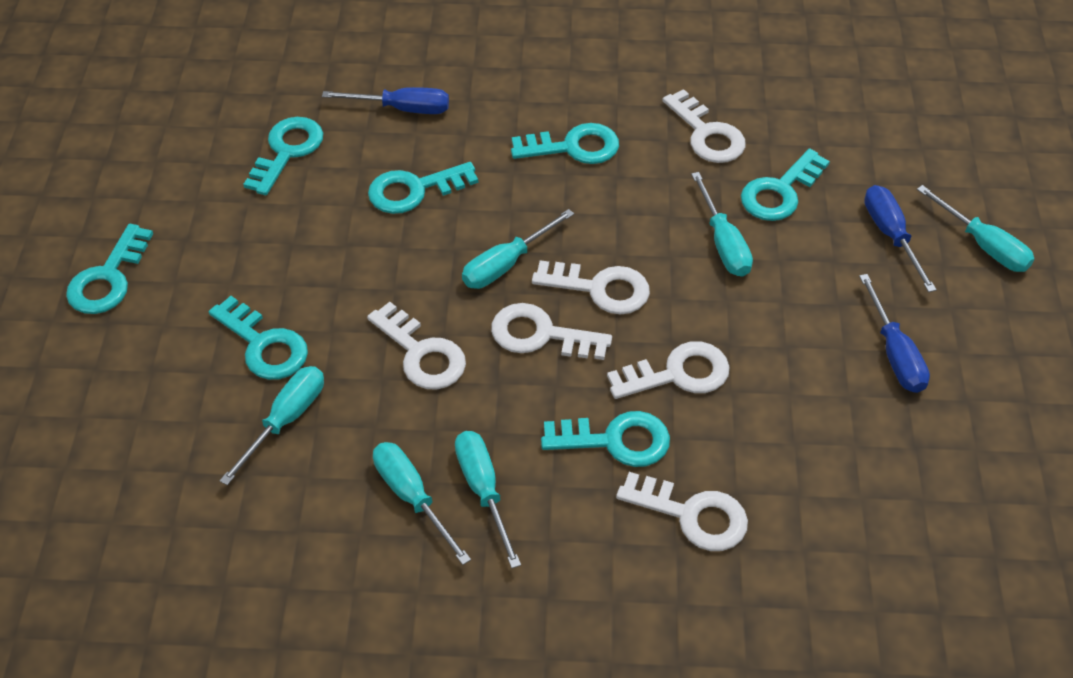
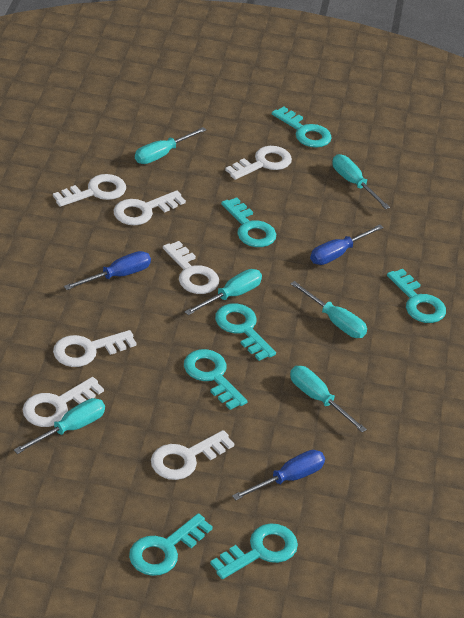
white key: [367,302,466,390] [491,303,612,360] [532,260,650,315] [607,341,730,399] [616,472,748,551] [663,89,746,163] = 6 -> [23,377,104,427] [53,174,126,207] [53,330,136,367] [114,190,186,225] [151,430,234,480] [163,241,219,294] [225,146,292,180] = 7

